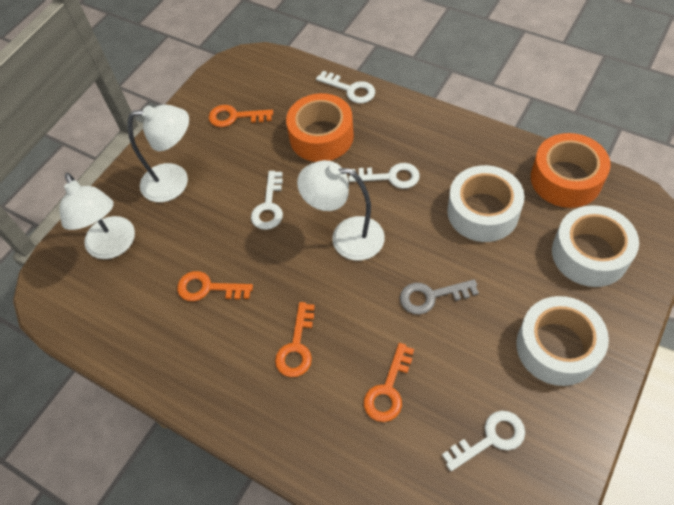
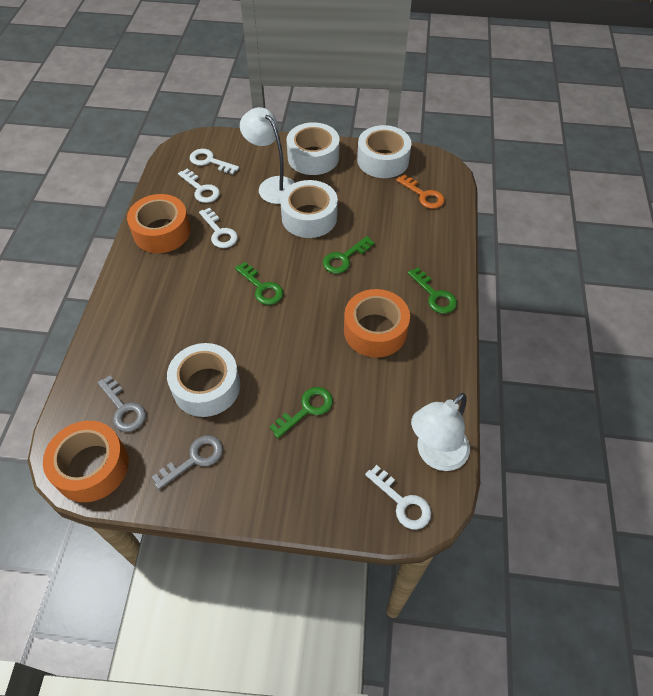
green key: none = 0 -> [235,262,283,305] [270,387,333,438] [323,236,375,274] [408,267,457,314] = 4
grey key: [400,279,479,314] = 1 -> [97,376,146,432] [152,435,223,490] = 2
orange key: [177,271,253,301] [209,105,273,127] [275,302,315,377] [364,343,414,422] = 4 -> [396,174,445,209] = 1
orange tape: [286,93,354,162] [531,133,611,208] = 2 -> [43,421,129,502] [127,194,191,253] [344,289,410,358] = 3
white lamp: [60,173,135,259] [128,104,189,202] [297,160,385,260] = 3 -> [240,107,295,204] [411,393,470,471] = 2
white tape: [447,165,524,242] [516,296,609,386] [552,205,639,287] = 3 -> [167,343,240,417] [280,180,338,238] [287,122,340,175] [357,125,412,178] = 4

